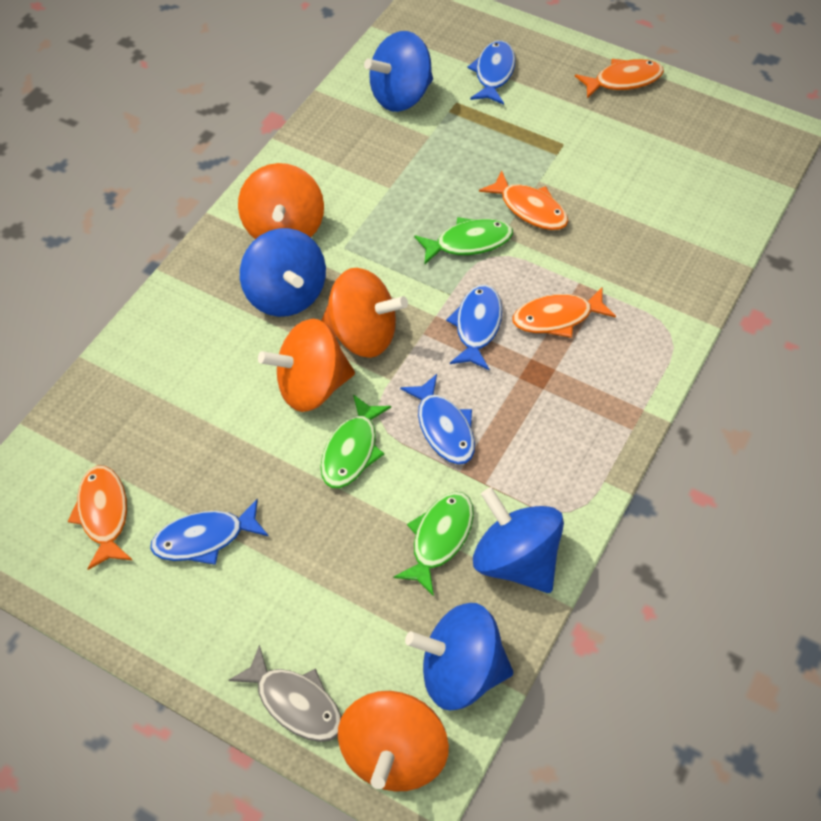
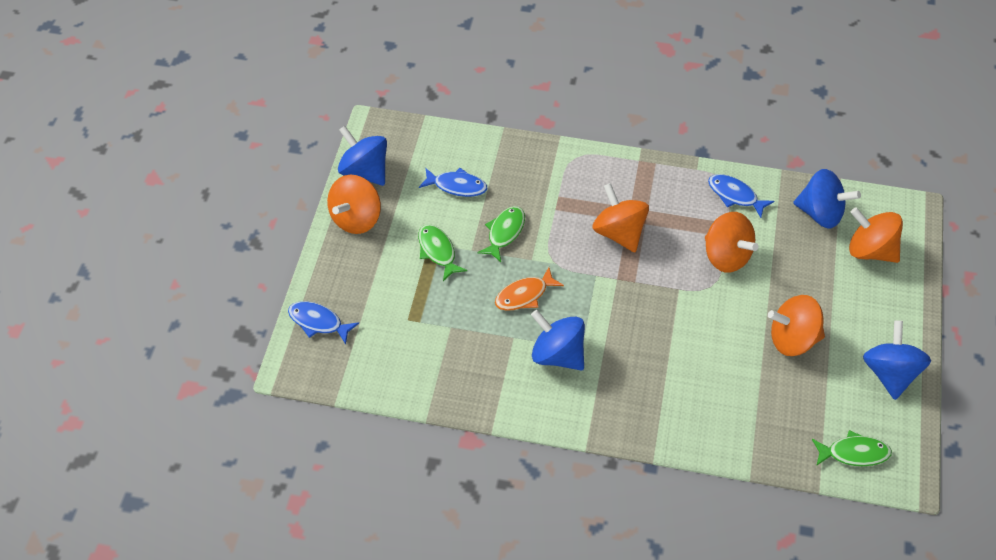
blue fish: [150,499,269,565] [400,374,475,464] [446,284,502,370] [468,40,516,105] = 4 -> [288,301,359,344] [419,168,487,197] [708,174,774,218] = 3
grey fish: [228,645,342,742] = 1 -> none = 0
orange fish: [68,465,132,570] [479,170,569,230] [513,287,616,338] [575,59,664,99] = 4 -> [495,267,564,311] = 1
orange spinning top: [238,163,324,239] [258,319,355,412] [321,268,408,358] [338,691,449,791] = 4 -> [327,175,381,234] [592,183,649,252] [705,212,758,273] [768,295,825,356] [849,207,903,263] = 5

